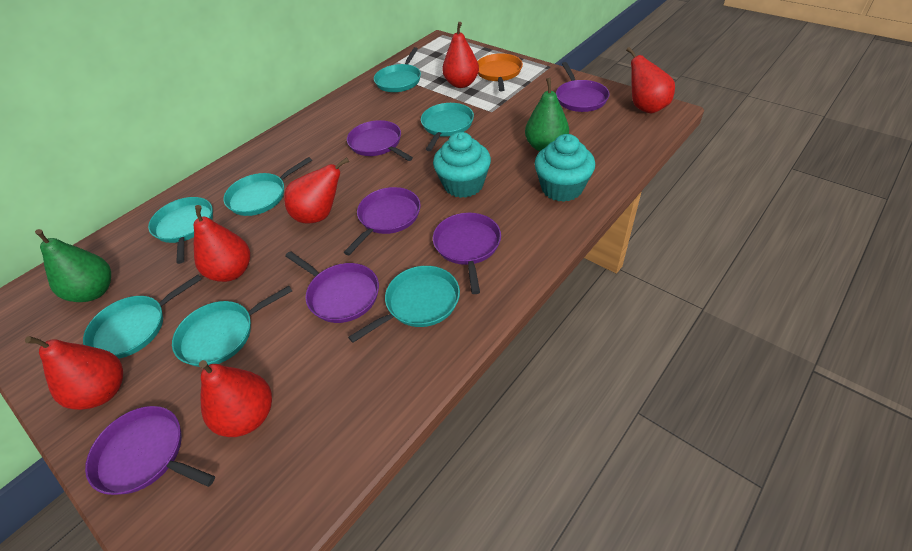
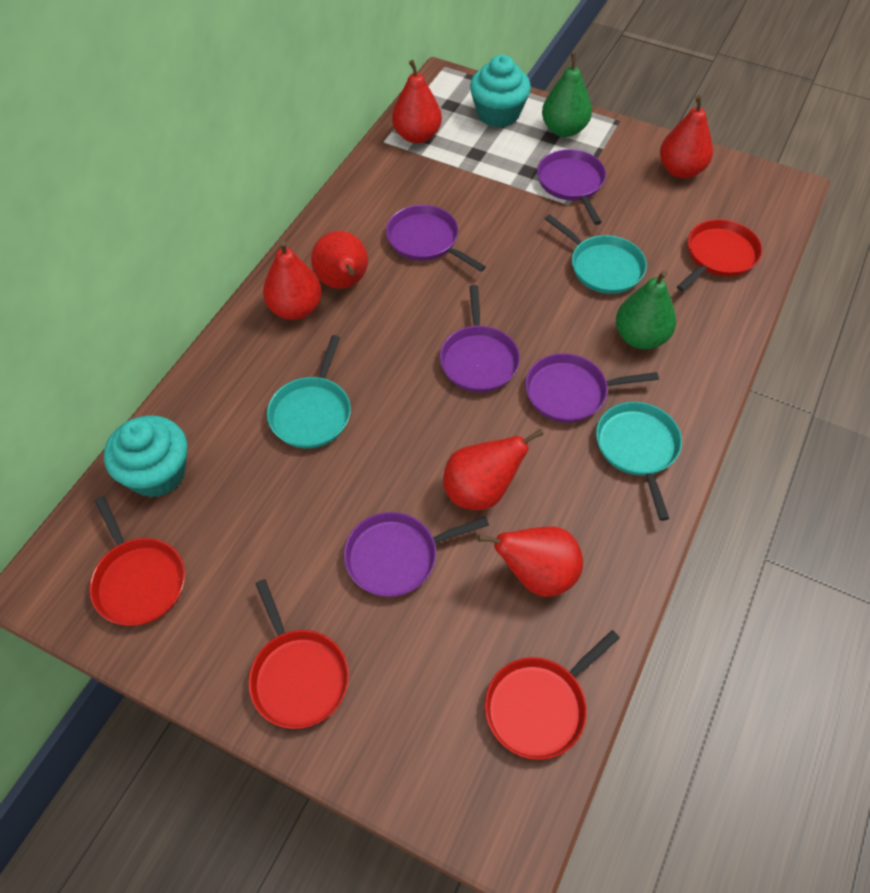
orange pan: [477,53,523,92] = 1 -> none = 0
purple pan: [85,406,215,495] [285,251,379,323] [344,187,421,255] [347,120,413,161] [433,213,501,294] [556,62,609,112] = 6 -> [344,512,489,597] [386,205,486,272] [440,285,520,392] [525,353,659,423] [537,149,606,225] = 5
red pan: none = 0 -> [89,496,185,626] [248,579,349,729] [485,630,620,760] [677,219,762,292] = 4
turquoise pan: [83,275,202,359] [148,197,213,264] [172,286,292,367] [223,157,312,216] [348,266,460,343] [374,47,421,92] [421,103,474,151] = 7 -> [267,335,351,448] [545,214,647,294] [596,402,682,521] = 3

